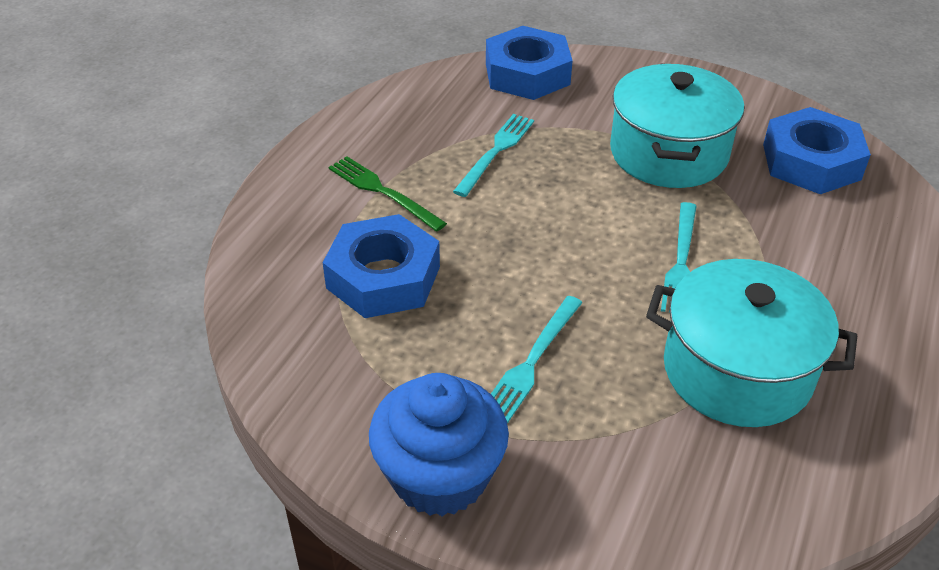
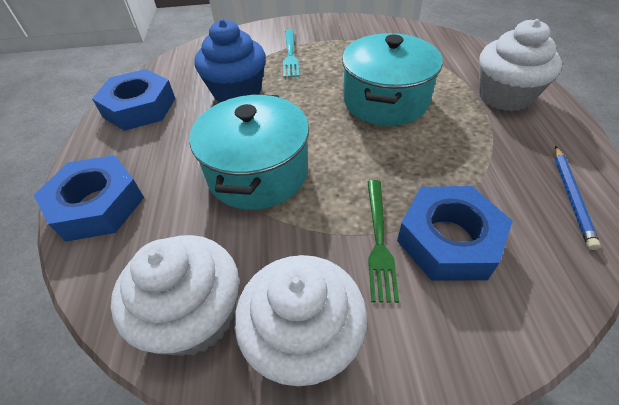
blue pencil: none = 0 -> [554,146,601,250] = 1
turquoise fork: [453,114,534,197] [491,296,583,424] [661,202,696,313] = 3 -> [283,29,299,78] = 1
white cupcake: none = 0 -> [111,235,239,356] [235,255,367,386] [479,19,562,111] = 3

